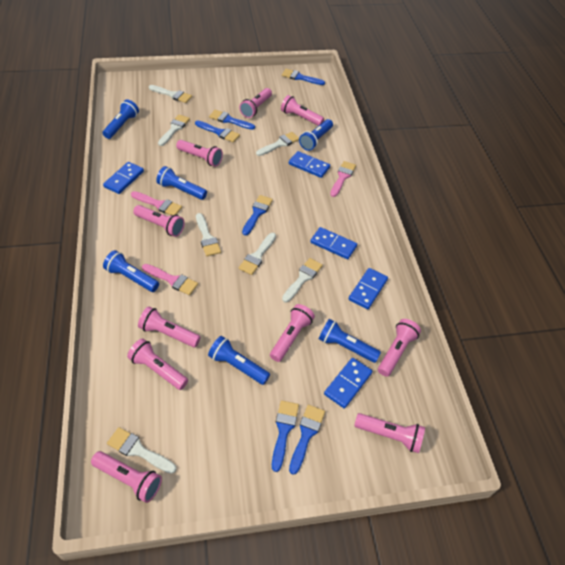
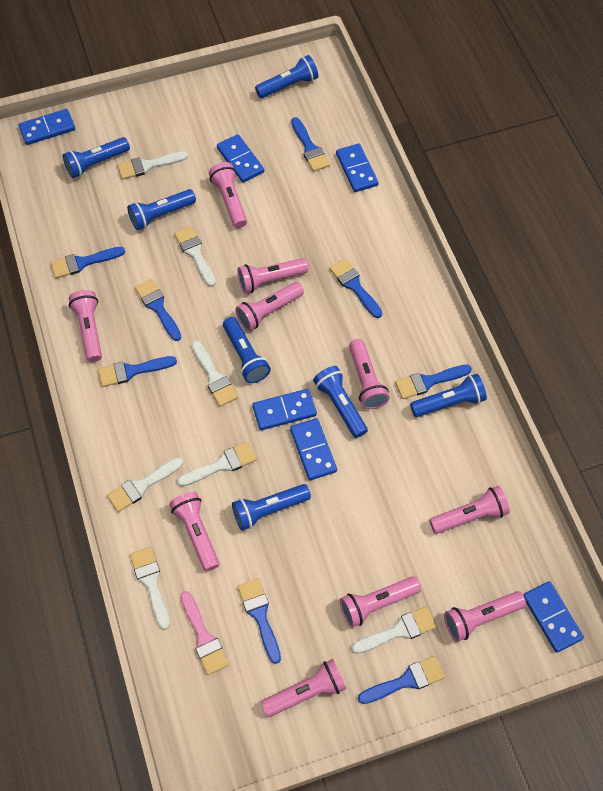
blue brush: [195,121,240,142] [209,110,255,130] [242,195,273,236] [272,400,299,472] [282,69,325,85] [289,405,325,475] = 6 -> [51,247,125,278] [98,356,177,387] [135,279,181,341] [238,578,281,664] [291,117,330,172] [329,259,383,318] [358,656,445,704] [395,364,472,399] = 8
blue domino: [103,162,144,194] [289,151,330,178] [310,227,357,259] [324,358,372,409] [349,268,388,309] = 5 -> [19,109,75,145] [217,134,264,182] [252,389,317,430] [290,418,337,480] [336,143,379,192] [523,581,584,653] = 6
blue flashlight: [103,100,139,139] [103,250,159,292] [156,166,207,200] [208,336,270,385] [299,119,333,151] [319,319,381,363] = 6 -> [63,137,130,178] [127,189,196,230] [223,317,271,383] [232,484,311,531] [255,55,318,98] [313,366,368,438] [410,374,487,417] = 7
pink brush: [131,191,182,215] [142,264,198,295] [330,161,356,197] = 3 -> [181,591,229,675] = 1

